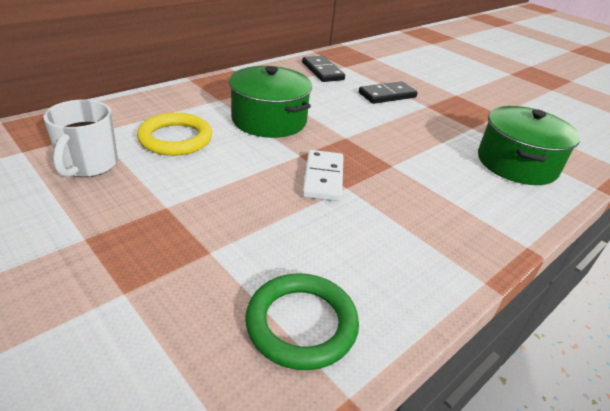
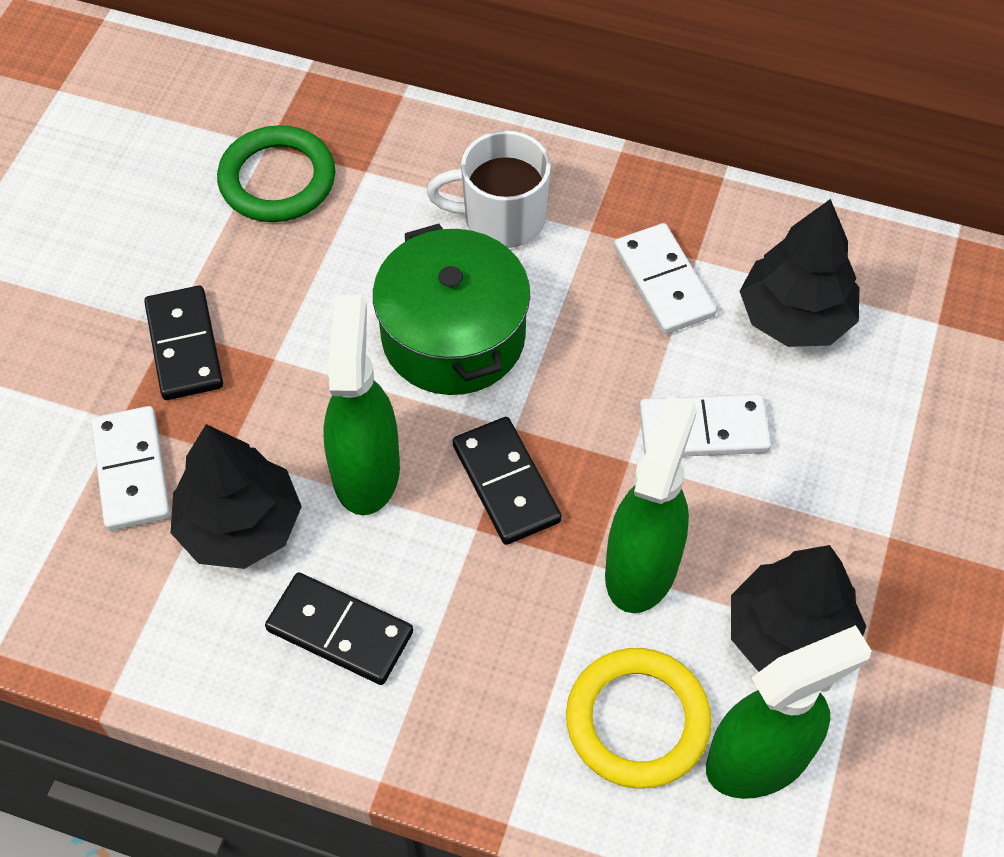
black domino: [302,56,345,82] [359,81,418,104] = 2 -> [144,286,223,400] [265,572,413,685] [453,417,562,545] = 3
black tree: none = 0 -> [171,424,302,569] [731,545,866,672] [740,199,859,347] = 3
green pot: [229,66,312,138] [478,106,580,185] = 2 -> [373,224,530,395] = 1
green spray bottle: none = 0 -> [324,295,400,515] [605,395,697,613] [706,625,872,799] = 3
white domino: [302,150,344,201] = 1 -> [91,406,170,531] [614,223,717,334] [639,394,771,457] = 3

